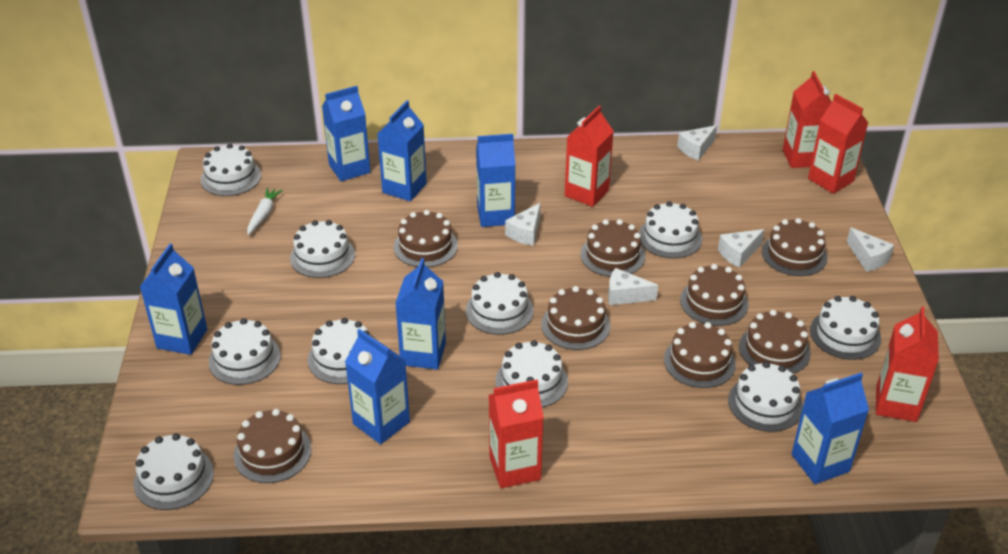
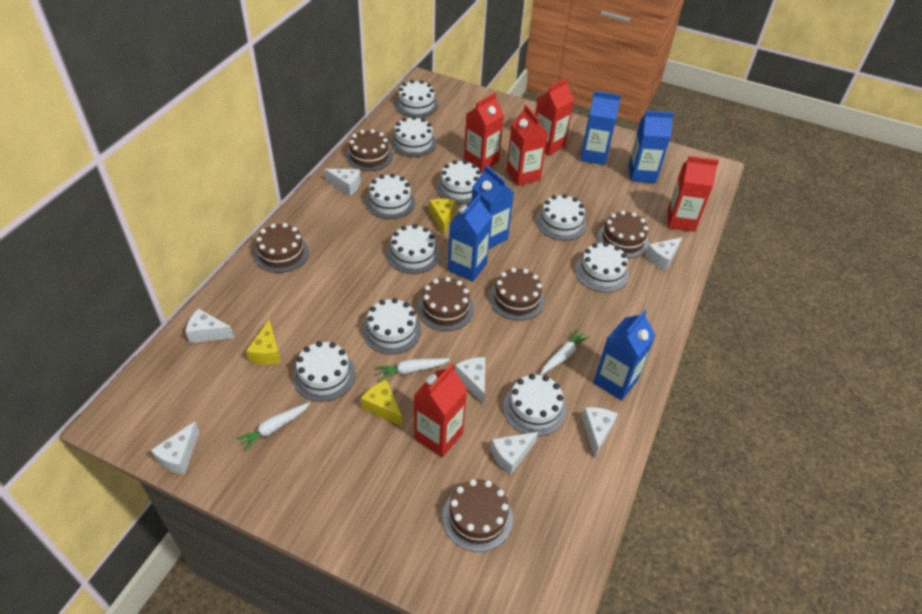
blue carton: [140,244,207,355] [322,86,370,181] [345,329,410,444] [377,101,427,201] [395,258,446,370] [476,134,515,227] [791,373,869,484] = 7 -> [448,194,492,281] [472,165,514,249] [580,91,621,165] [593,310,656,401] [628,111,674,183] = 5
brown cake: [234,409,312,483] [394,210,458,267] [541,286,610,350] [581,219,645,277] [664,322,736,388] [680,264,748,326] [739,310,811,374] [762,218,827,276] = 8 -> [254,223,309,273] [346,129,393,171] [417,277,474,331] [443,479,513,552] [489,268,545,321] [597,210,649,258] = 6
white carrot: [247,187,283,235] = 1 -> [236,402,310,452] [376,358,450,380] [540,329,590,375] = 3
white cheese: [505,203,540,246] [608,268,658,305] [677,125,717,161] [718,229,765,268] [847,227,894,272] = 5 -> [151,422,200,475] [186,309,234,343] [324,169,361,196] [455,357,485,404] [491,432,538,475] [582,407,618,458] [645,237,682,271] = 7
yellow cheese: none = 0 -> [246,319,281,365] [361,380,402,427] [429,199,456,235] = 3

